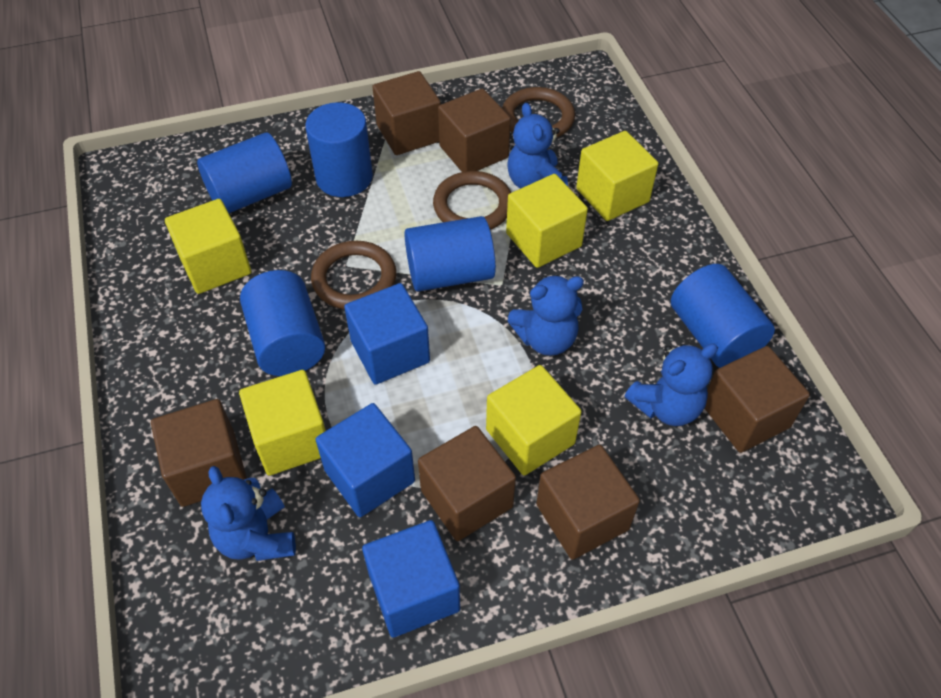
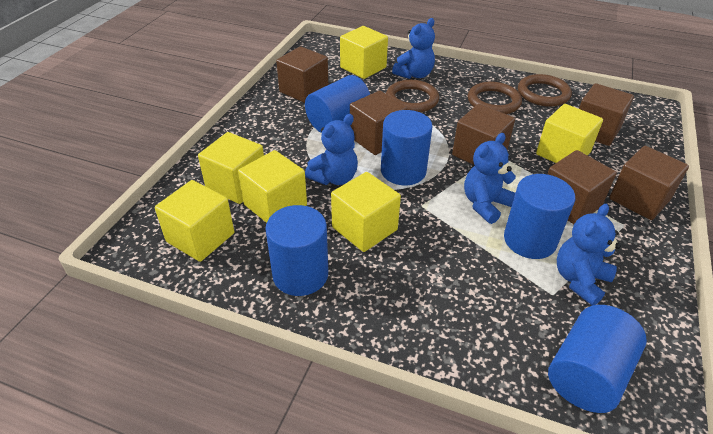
blue cube: [315,403,415,517] [344,283,430,385] [362,520,460,637] = 3 -> none = 0
yellow cube: [165,199,251,294] [239,370,326,476] [486,365,582,476] [506,174,588,268] [576,131,658,221] = 5 -> [155,180,234,262] [198,132,264,204] [238,150,307,223] [331,172,401,252] [340,26,388,79] [536,104,603,163] = 6

